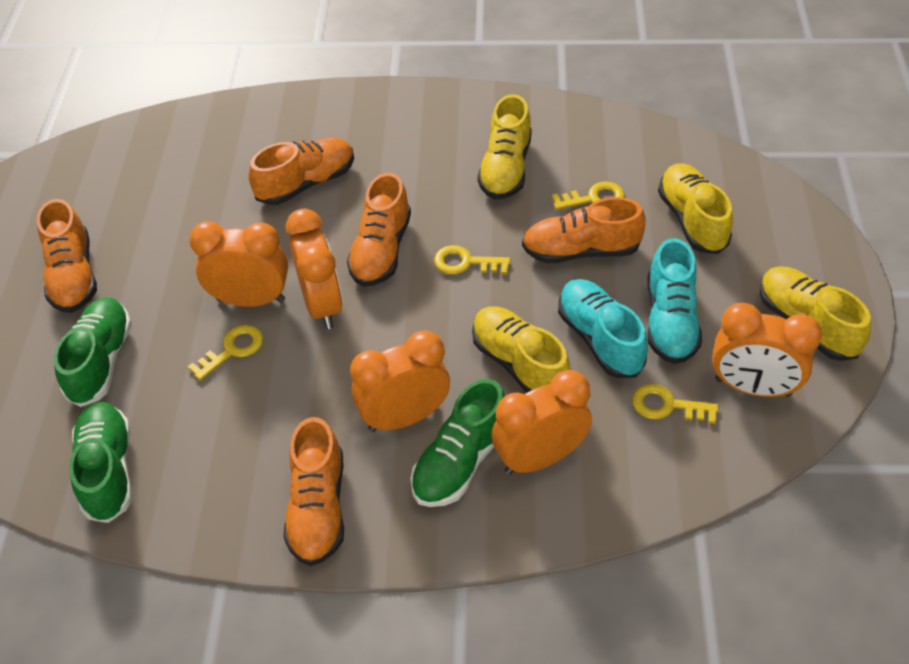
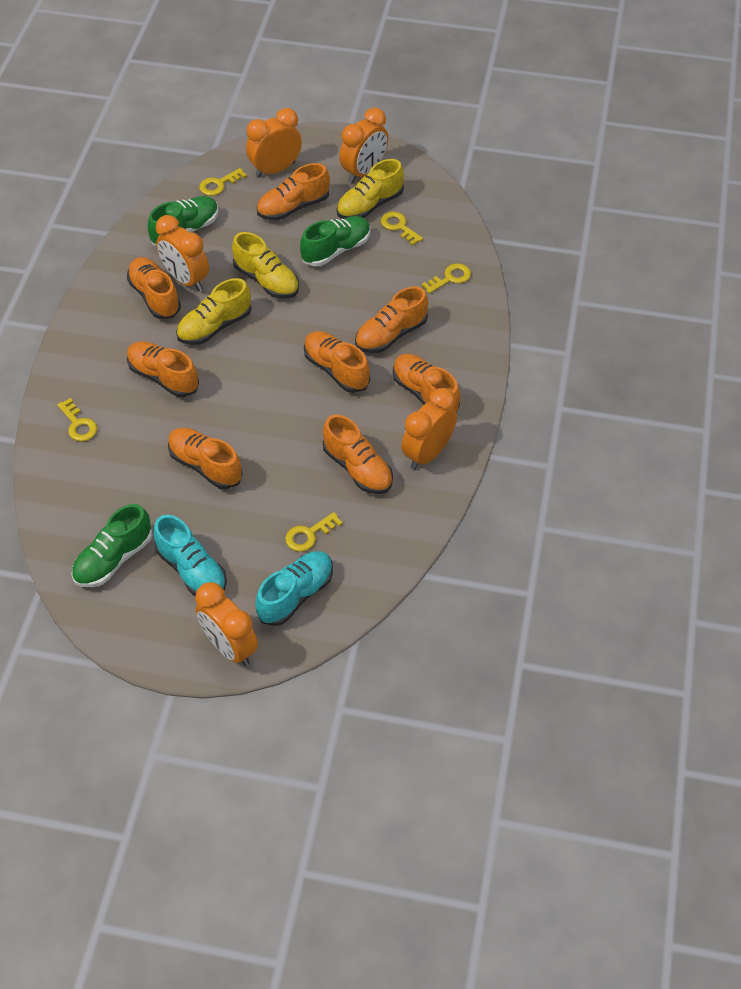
orange shoe: [37,199,97,313] [249,137,354,205] [283,417,344,566] [347,173,411,287] [522,197,646,263] = 5 -> [127,257,181,319] [127,341,199,397] [168,428,243,489] [257,163,330,220] [304,331,370,393] [323,415,393,494] [355,286,428,353] [393,354,460,412] = 8
yellow key: [188,325,263,381] [434,245,510,275] [552,182,625,210] [632,384,718,424] = 4 -> [57,398,97,442] [199,168,247,196] [285,512,343,552] [381,211,423,245] [422,263,471,294] = 5
yellow shoe: [472,307,571,393] [478,94,532,200] [658,163,733,254] [759,267,871,361] = 4 -> [176,278,251,345] [232,232,299,298] [337,159,404,219] = 3

